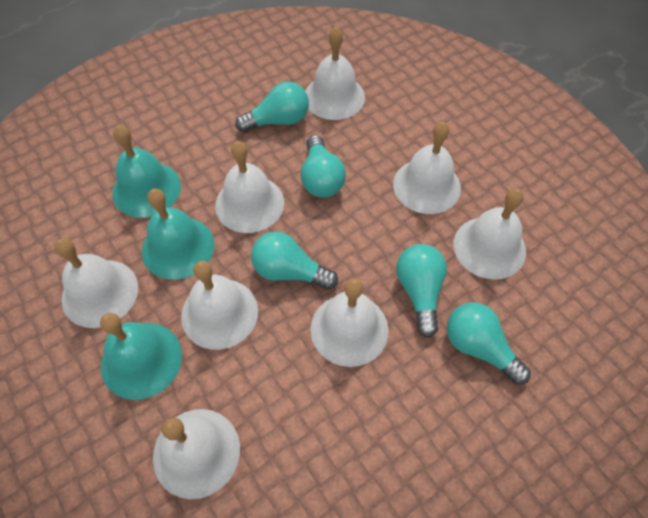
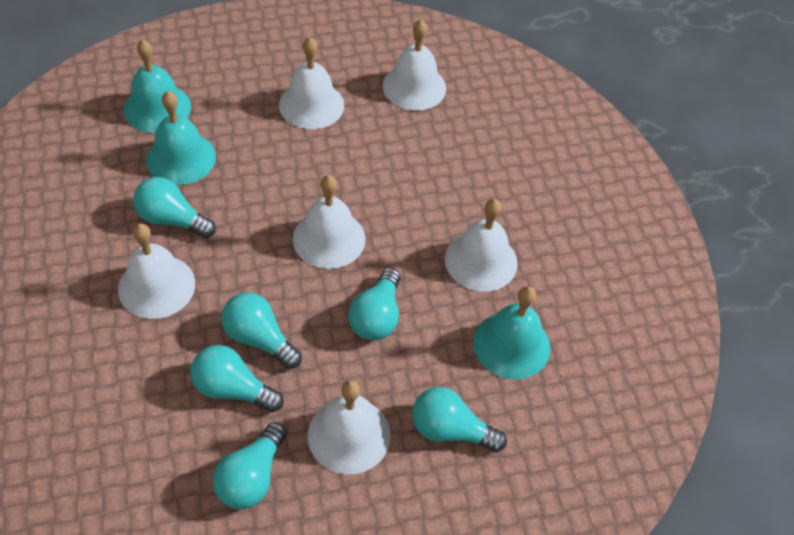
turquoise light bulb: [235,82,309,132] [251,232,338,290] [301,135,346,198] [396,244,447,338] [447,302,531,385] = 5 -> [133,177,216,238] [190,345,284,412] [213,422,287,509] [222,292,302,369] [348,268,401,341] [412,387,507,452] = 6
white bell: [54,238,138,328] [153,409,240,499] [181,261,258,350] [215,141,284,233] [305,27,365,120] [310,278,389,367] [393,122,461,214] [454,188,526,280] = 8 -> [118,224,195,319] [279,37,344,129] [293,175,366,269] [308,380,391,475] [383,20,446,111] [445,199,518,292] = 6

